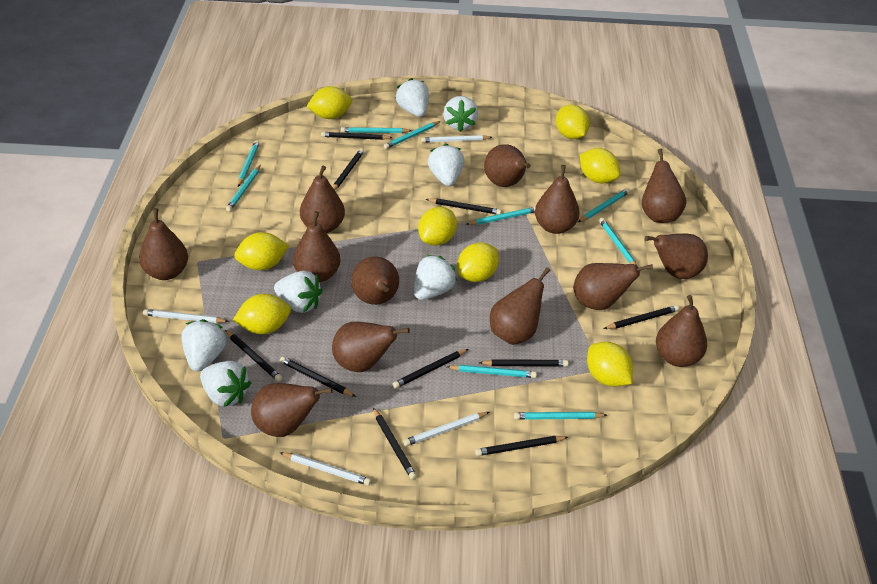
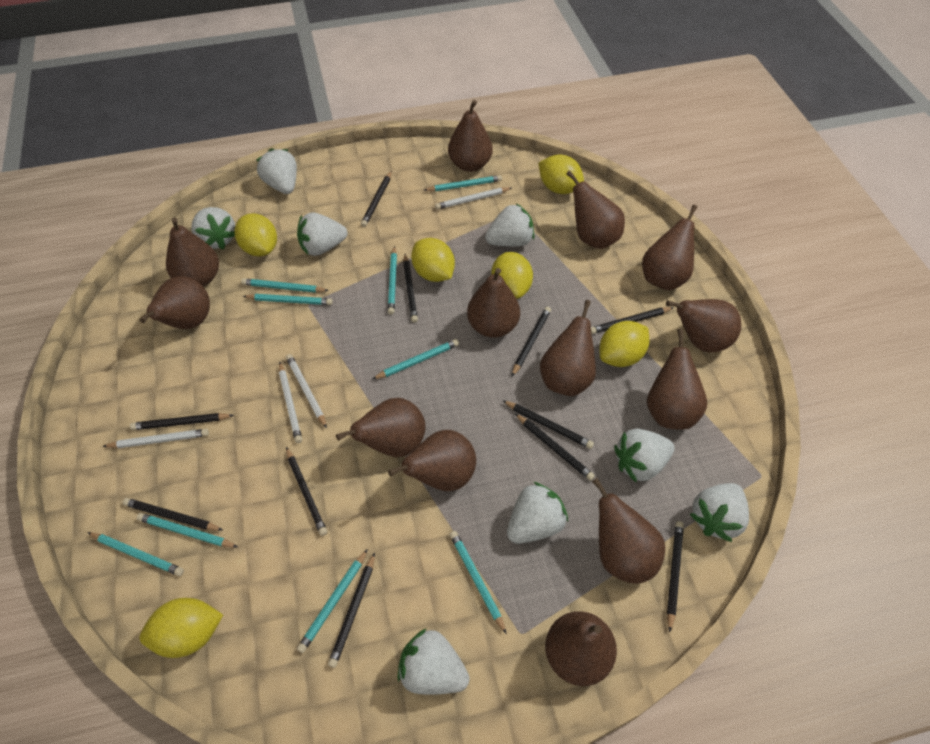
black pencil: [225,330,282,381] [280,357,356,397] [321,132,393,140] [333,149,364,190] [373,408,417,480] [392,349,468,389] [426,198,501,215] [475,436,568,456] [479,359,569,367] [603,305,679,329] = 10 -> [123,498,223,531] [130,413,234,430] [286,447,327,536] [328,553,375,668] [361,171,392,227] [403,254,418,323] [502,400,594,449] [512,307,551,376] [515,413,595,481] [591,307,674,334] [667,521,684,632] = 11
white strawberry: [181,319,226,372] [200,361,251,407] [274,271,323,313] [396,78,429,117] [414,255,457,300] [428,144,464,186] [443,96,478,132] = 7 -> [191,207,235,250] [256,148,297,194] [297,212,347,256] [397,628,470,695] [485,203,534,247] [507,482,568,544] [614,429,674,483] [690,483,749,542] = 8
yellow lemon: [233,294,291,334] [234,232,289,270] [306,86,352,119] [418,207,457,246] [457,242,499,282] [556,105,590,139] [580,148,620,183] [587,342,633,387] = 8 -> [140,598,223,658] [235,213,277,256] [411,238,455,282] [491,252,533,299] [538,155,584,194] [599,321,649,367] = 6

